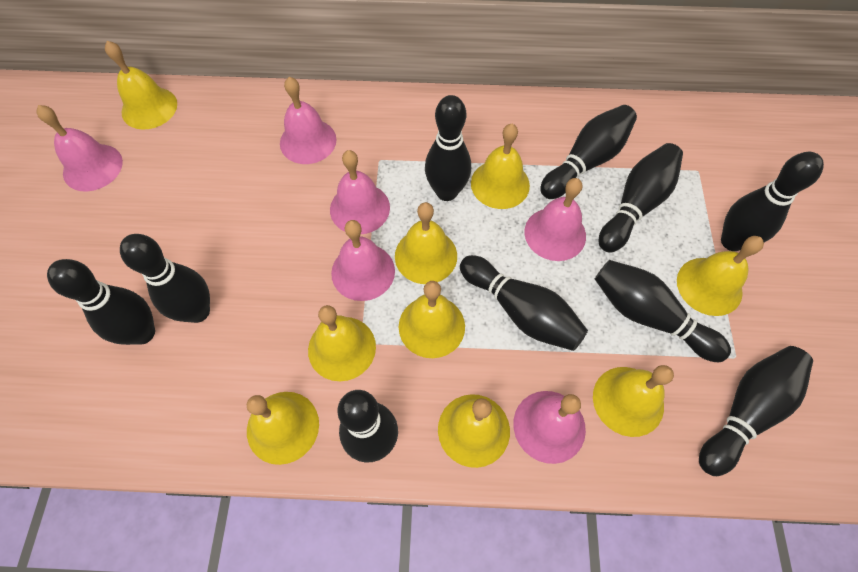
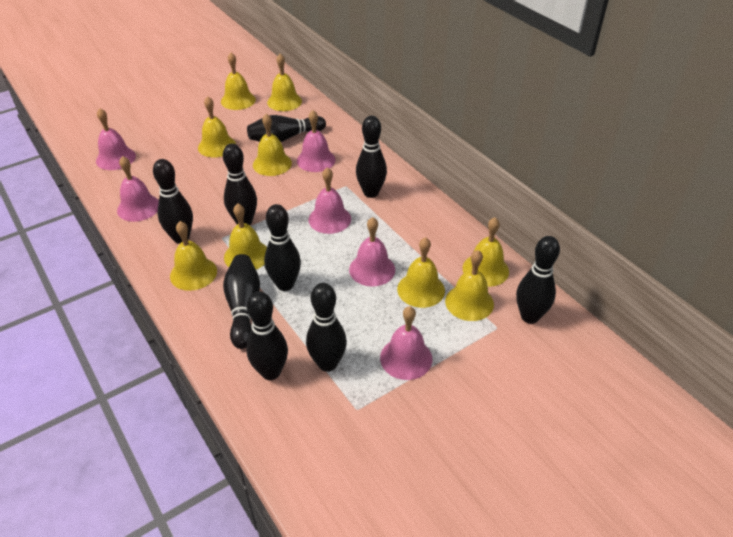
black bowling pin: [47,259,155,345] [120,234,210,323] [338,390,398,463] [425,95,471,201] [460,255,588,351] [540,105,637,199] [595,260,731,362] [599,143,683,252] [699,346,813,476] [721,152,824,251] = 10 -> [153,159,193,244] [223,143,257,225] [223,254,260,349] [246,291,288,380] [247,115,326,142] [264,204,301,291] [306,283,347,372] [356,116,387,198] [516,236,560,324] = 9

